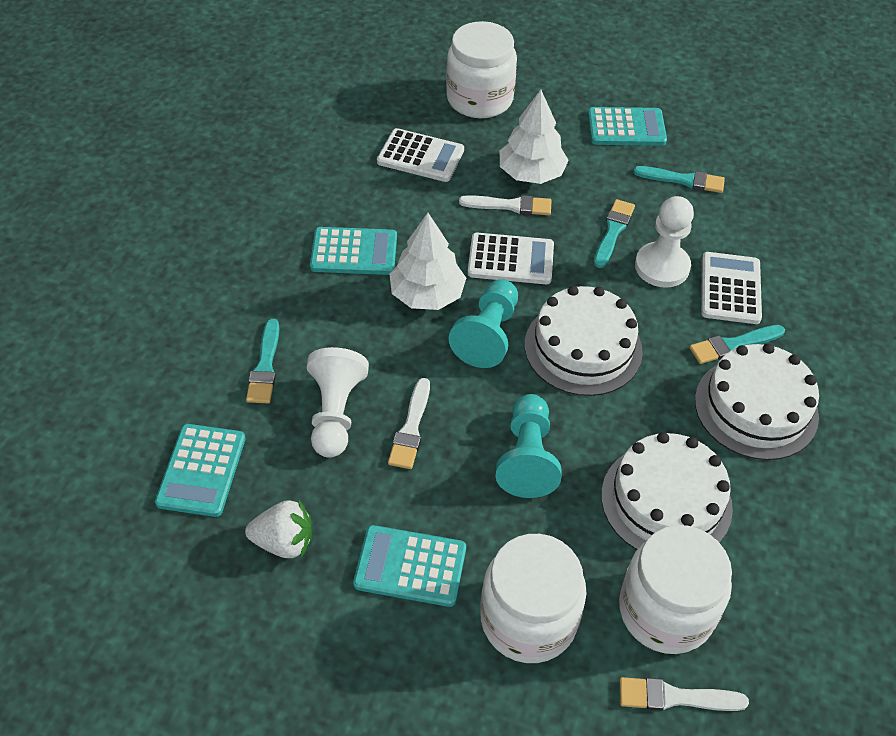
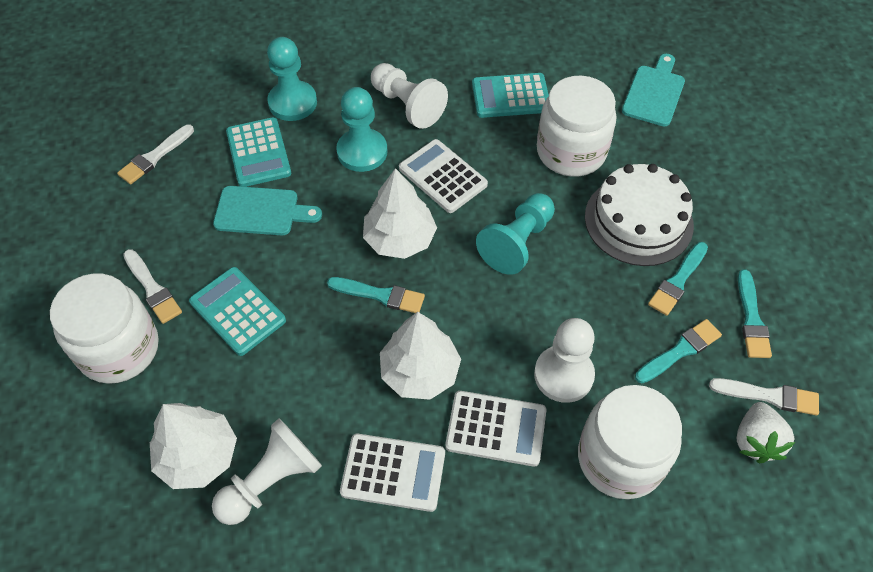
turquoise calculator: [155,424,246,517] [310,227,397,275] [353,525,466,607] [588,107,667,146] = 4 -> [189,267,286,356] [226,117,291,187] [472,73,549,118] = 3
turquoise cutting board: none = 0 -> [213,186,322,235] [622,54,685,127] = 2
turquoise pawn: [449,279,518,368] [495,394,561,498] = 2 -> [267,37,317,121] [336,87,387,172] [476,193,555,275] = 3
white cake: [525,286,643,396] [601,432,733,550] [695,343,819,460] = 3 -> [585,164,694,266] = 1
white pawn: [307,347,369,458] [635,196,694,288] = 2 -> [212,418,322,525] [371,63,448,129] [534,318,595,403] = 3
white tree: [390,213,466,310] [500,90,569,184] = 2 -> [150,403,237,489] [363,168,437,259] [380,312,461,400] = 3

